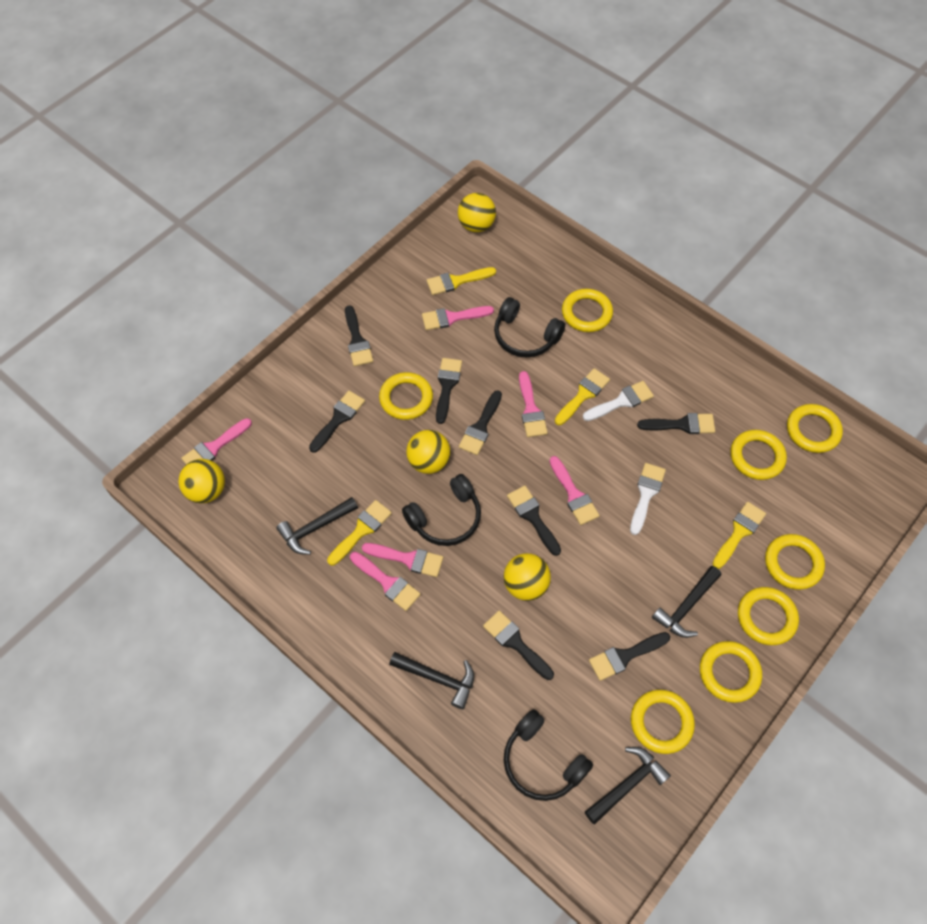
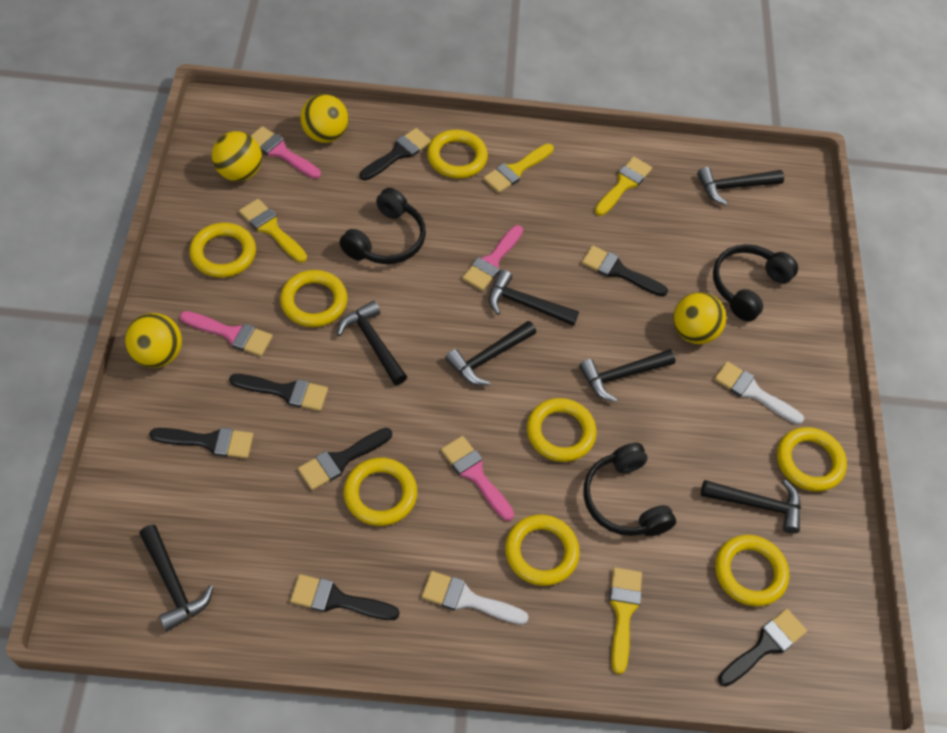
black brush: [309,391,365,453] [345,305,373,366] [436,358,462,424] [459,390,502,455] [483,610,554,680] [507,486,561,556] [589,632,670,681] [637,413,715,434] = 8 -> [150,427,253,459] [229,374,328,411] [290,574,400,620] [298,428,392,490] [360,128,431,181] [582,245,668,296] [718,609,807,686] = 7
black hammer: [276,497,358,555] [389,652,474,709] [585,747,671,825] [652,566,721,638] = 4 -> [139,525,213,632] [337,301,407,385] [445,321,536,386] [489,270,579,326] [579,349,675,402] [697,167,784,205] [701,480,801,534] = 7
pink brush: [181,418,252,464] [350,552,421,611] [362,543,443,577] [422,306,494,330] [519,371,548,437] [549,456,600,525] = 6 -> [180,311,273,356] [251,126,321,179] [441,436,514,521] [462,225,523,291] = 4

